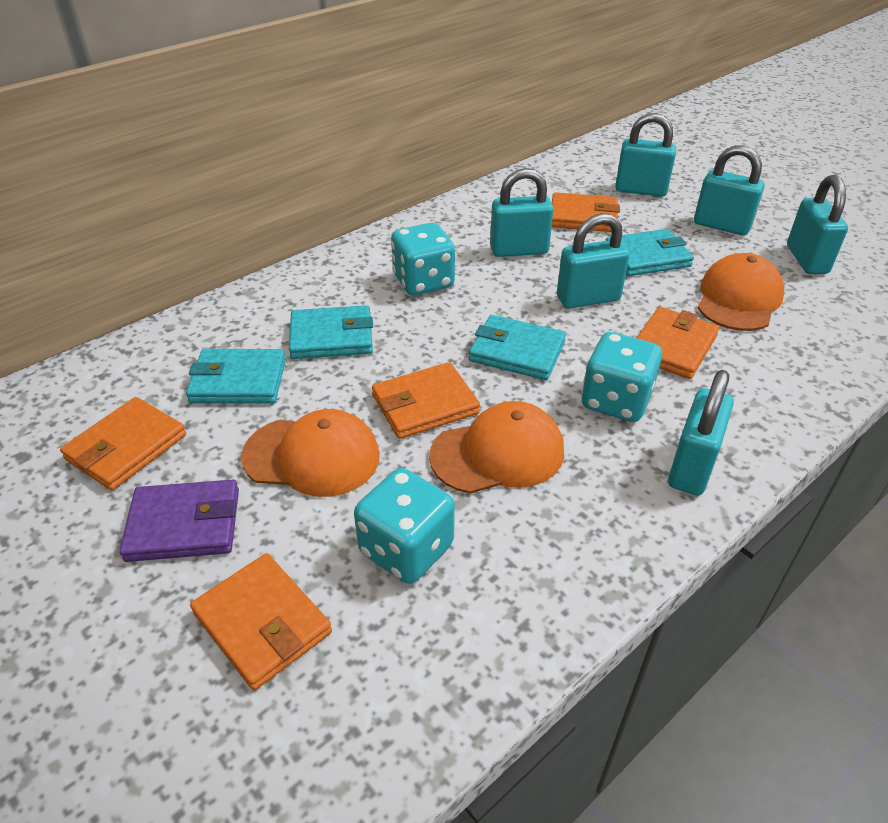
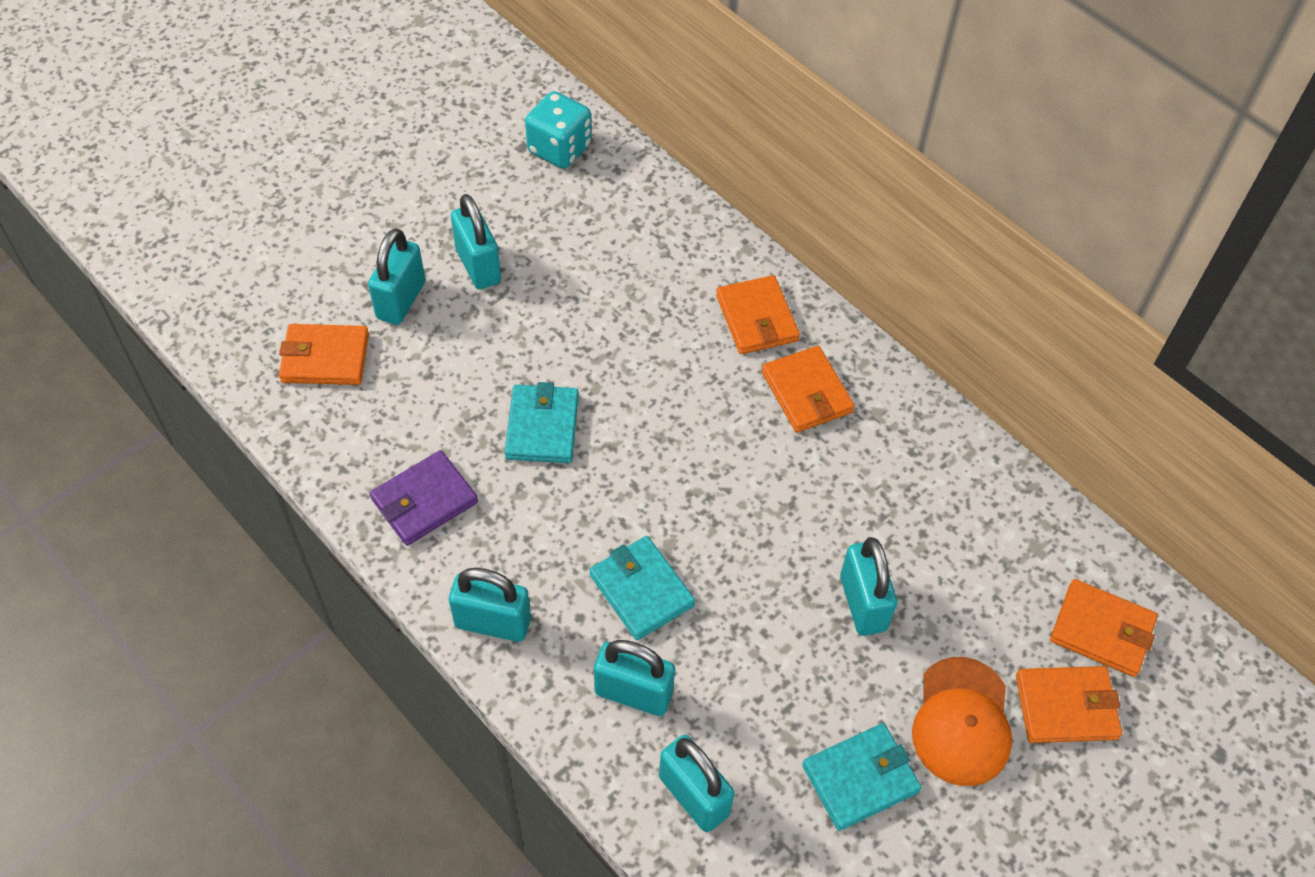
orange cap: [241,409,380,497] [429,401,564,494] [698,253,784,331] = 3 -> [912,657,1012,786] = 1
turquoise dice: [354,468,455,584] [391,223,455,296] [582,332,662,422] = 3 -> [525,91,592,169] = 1
turquoise wallet: [186,349,286,403] [289,305,373,359] [469,315,566,380] [606,229,694,276] = 4 -> [505,382,579,463] [589,536,695,640] [802,723,922,831] = 3

